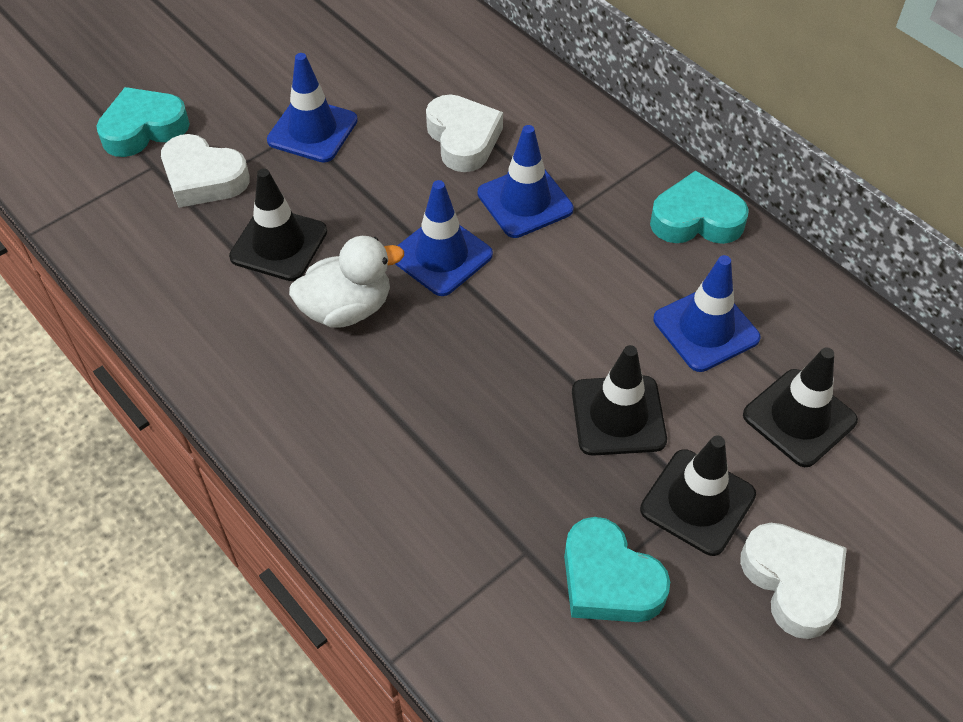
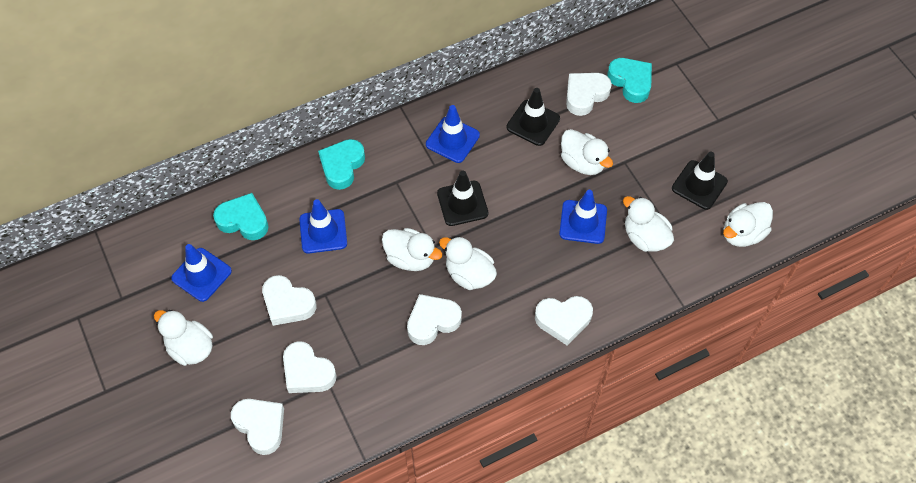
black traffic cone: [229,168,327,281] [572,345,667,456] [640,435,756,556] [743,347,858,467] = 4 -> [437,171,488,226] [506,88,560,146] [672,152,728,210] = 3
white duck: [289,236,404,328] = 1 -> [154,310,213,366] [382,228,442,271] [439,236,497,290] [561,129,613,175] [623,196,674,252] [723,202,773,247] = 6
white heart: [161,134,250,208] [426,95,503,172] [740,523,847,639] = 3 -> [231,399,284,455] [262,275,316,326] [283,341,337,393] [407,294,462,345] [535,296,593,345] [566,73,612,116] = 6

